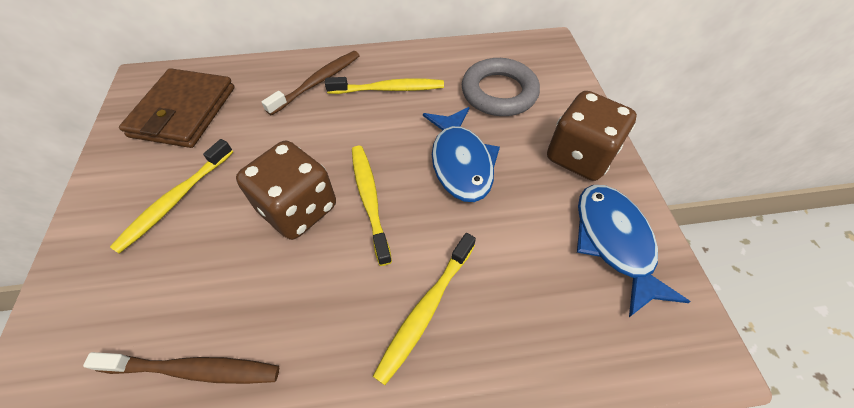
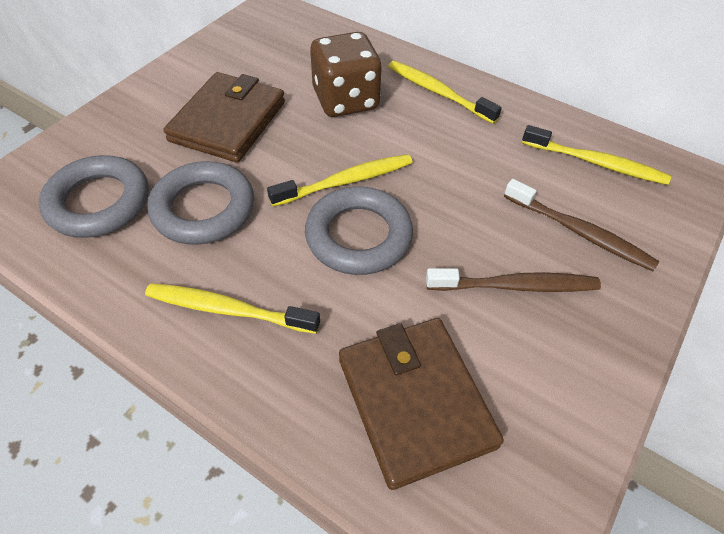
blue fish: [423,107,500,202] [577,185,690,317] = 2 -> none = 0
brown dice: [236,141,336,240] [547,91,637,181] = 2 -> [310,32,382,117] = 1
brown wallet: [119,68,235,148] = 1 -> [164,72,285,163] [339,318,504,490] = 2
grey ring: [462,58,540,116] = 1 -> [39,155,149,238] [147,161,254,245] [305,186,413,275] = 3

